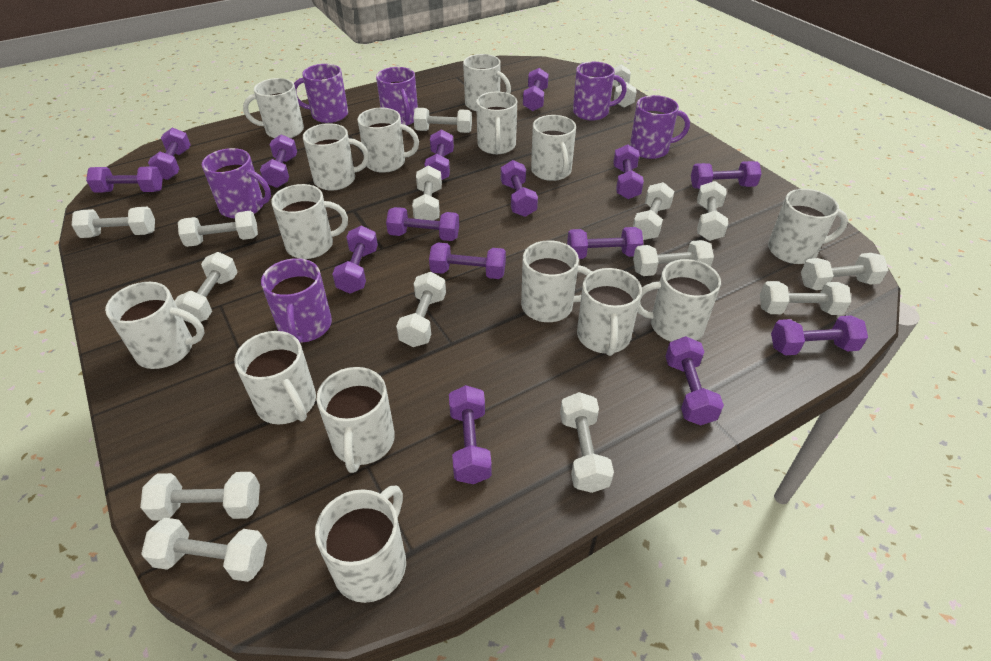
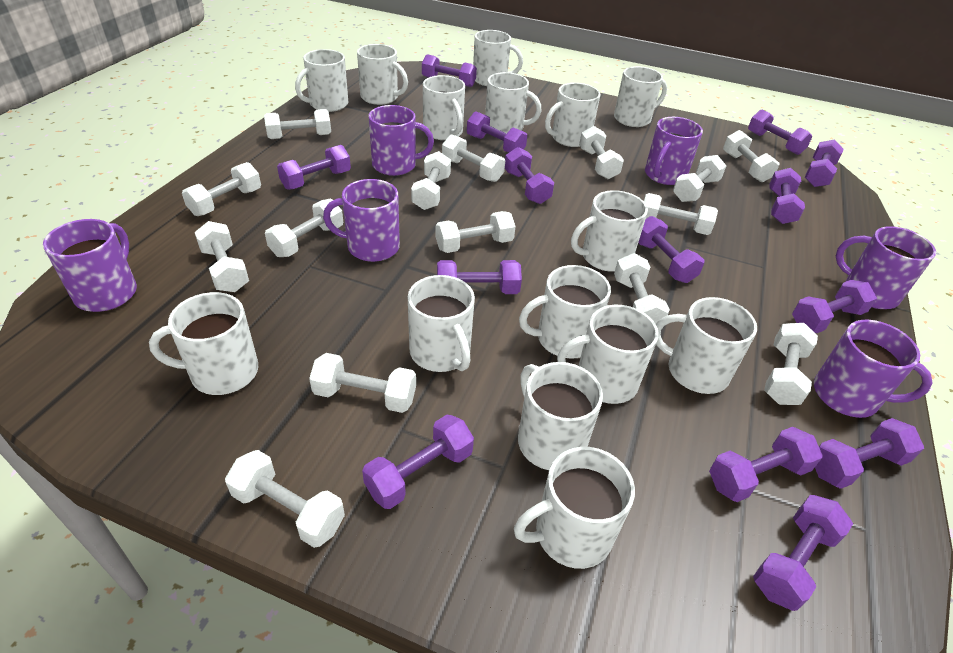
purple dumbbell: [86,166,163,193] [148,128,191,180] [260,134,297,188] [332,226,378,294] [386,207,459,241] [424,129,454,180] [429,242,506,279] [449,385,492,484] [501,160,538,217] [523,68,549,111] [567,227,643,259] [613,144,644,199] [665,336,724,425] [691,161,762,189] [771,316,868,355] = 15 -> [277,145,351,190] [362,415,474,509] [422,54,477,87] [437,260,522,294] [467,111,527,153] [505,147,554,204] [638,216,704,283] [709,427,822,502] [748,109,812,155] [753,495,853,611] [769,168,805,224] [792,280,877,333] [805,139,844,187] [815,418,924,489] = 14

